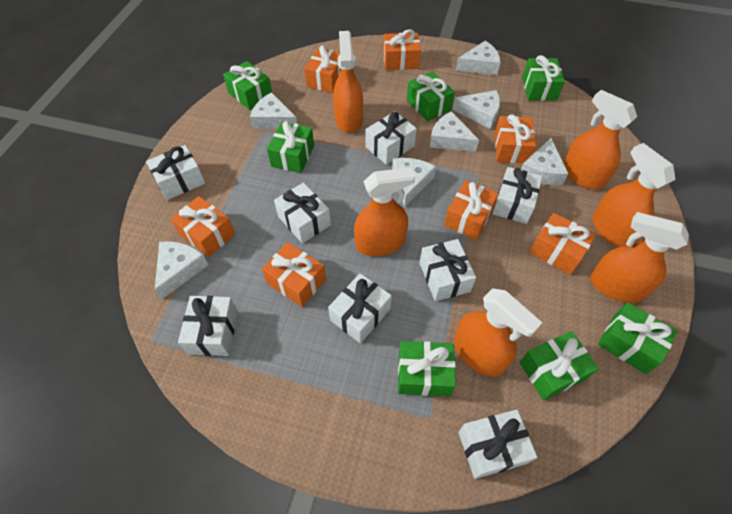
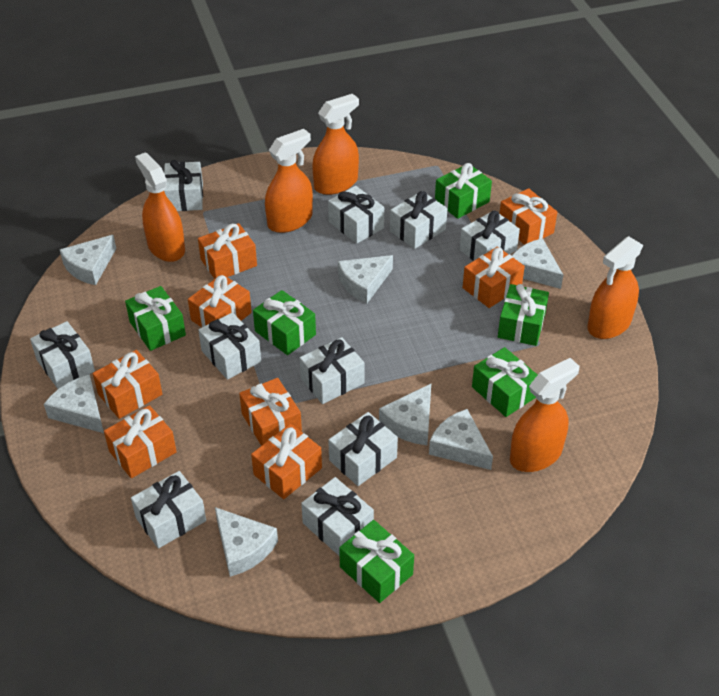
green gift: [223,61,272,110] [267,121,314,173] [398,341,456,396] [407,71,455,121] [519,331,599,400] [522,55,565,101] [598,302,678,374] = 7 -> [125,286,186,351] [253,290,316,355] [339,520,414,603] [435,163,492,219] [472,347,538,417] [498,284,549,346] = 6
orange gift: [171,196,235,257] [262,242,326,307] [304,45,341,93] [383,30,421,70] [444,180,499,240] [494,114,536,164] [529,213,596,275] = 7 -> [93,350,162,419] [104,405,177,478] [188,274,252,327] [198,223,257,279] [239,378,302,446] [251,424,322,499] [463,246,525,308] [500,188,557,245] = 8
orange spray bottle: [333,31,363,133] [354,167,415,256] [454,288,542,376] [564,90,637,190] [590,212,689,303] [592,143,676,247] = 6 -> [135,152,185,262] [265,129,313,233] [312,94,359,195] [510,358,579,472] [587,236,643,339] = 5
white gift: [146,145,205,200] [178,296,238,356] [274,183,331,244] [328,273,392,343] [366,111,417,165] [420,239,476,301] [458,409,537,479] [493,167,542,224] = 8 -> [30,321,95,389] [131,471,206,549] [164,160,203,211] [198,312,261,380] [300,337,364,404] [301,477,374,556] [328,186,384,244] [328,412,398,486] [390,191,447,249] [460,210,520,261] = 10

